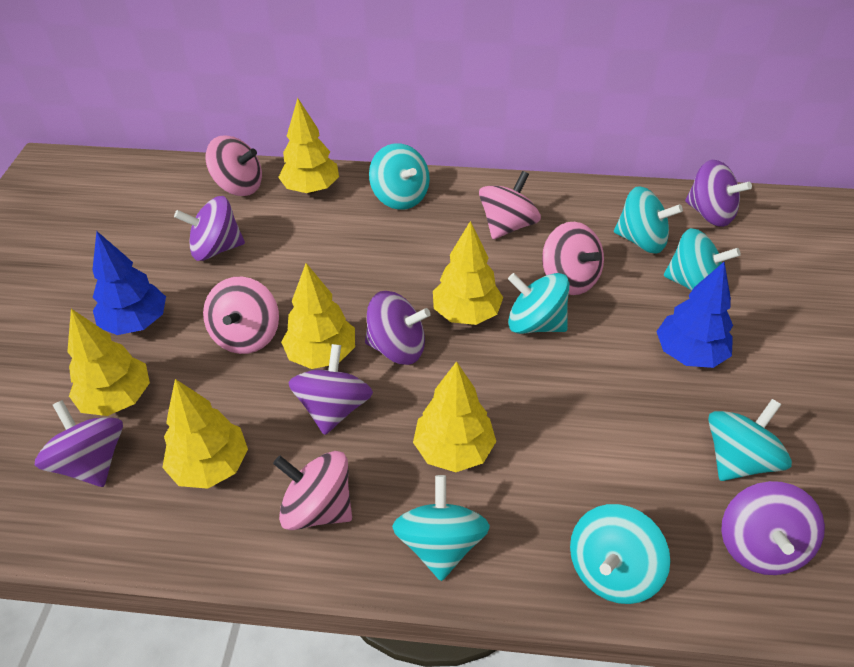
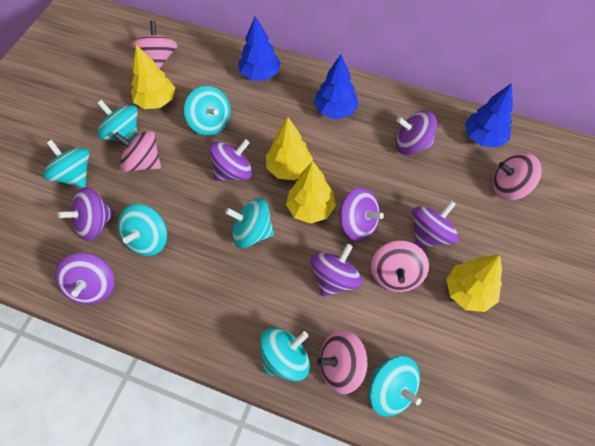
blue tree: [92,231,166,335] [656,262,733,368] = 2 -> [238,16,281,80] [314,54,359,119] [465,83,513,147] = 3
purple spinning top: [35,400,123,487] [174,196,245,261] [288,344,373,435] [365,291,430,365] [685,160,752,227] [721,481,825,575] = 6 -> [55,253,115,304] [58,187,115,241] [209,139,253,181] [311,244,362,297] [339,187,384,242] [396,111,437,155] [412,201,459,248] = 7
yellow tree: [67,309,150,416] [162,379,248,489] [278,98,339,194] [281,263,355,369] [413,361,496,472] [433,221,503,325] = 6 -> [131,44,175,109] [266,117,313,180] [286,161,336,224] [446,254,502,312] = 4

